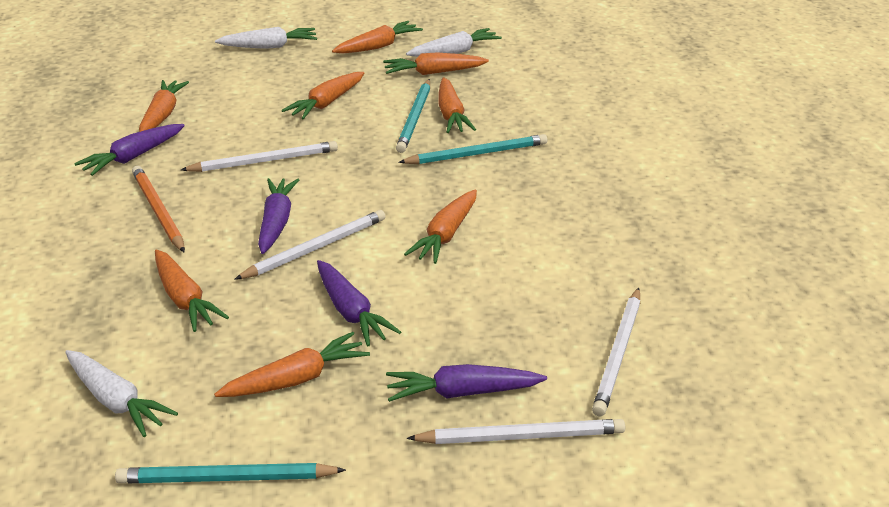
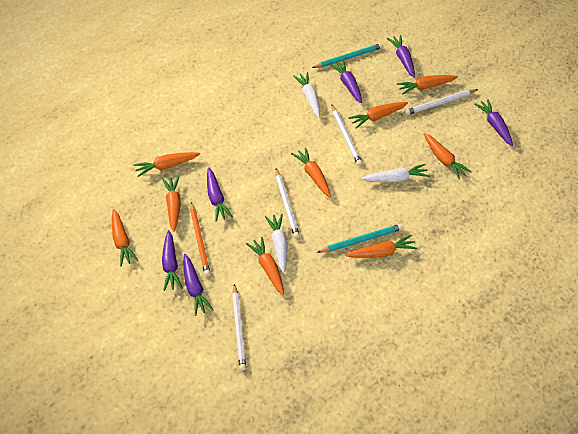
orange carrot: [139,80,189,132] [155,249,229,332] [214,332,370,397] [282,72,364,119] [332,21,423,53] [383,52,489,75] [404,190,477,264] [438,77,476,133] = 8 -> [112,209,138,266] [133,152,200,177] [162,176,181,232] [246,237,284,296] [291,147,331,197] [346,235,418,258] [348,102,408,129] [397,75,458,95] [424,133,472,179] = 9
purple carrot: [74,124,185,176] [258,178,299,254] [317,260,401,346] [386,364,547,402] = 4 -> [162,230,182,291] [183,254,213,316] [207,167,233,222] [329,60,362,103] [387,35,415,77] [474,99,513,146] = 6
turquoise pencil: [115,463,346,483] [396,79,430,153] [398,134,547,164] = 3 -> [312,43,383,68] [317,224,403,253] = 2

